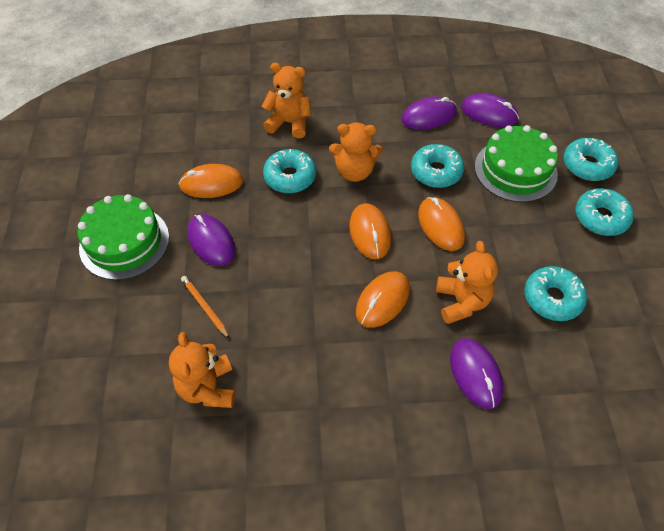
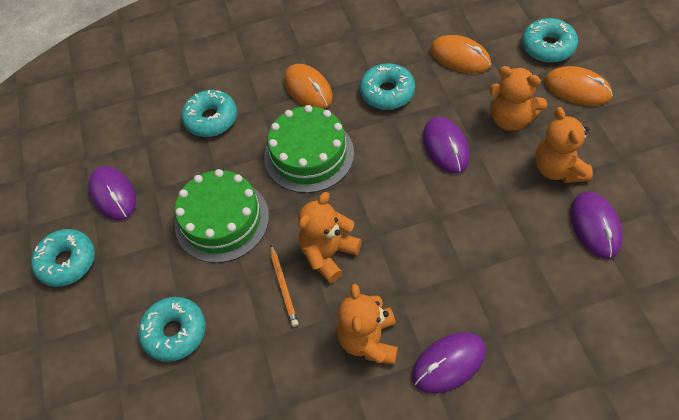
orange mouse: [179,164,243,198] [349,203,391,259] [356,271,410,328] [418,197,465,251] = 4 -> [284,64,333,109] [430,35,491,74] [544,66,613,106] = 3

